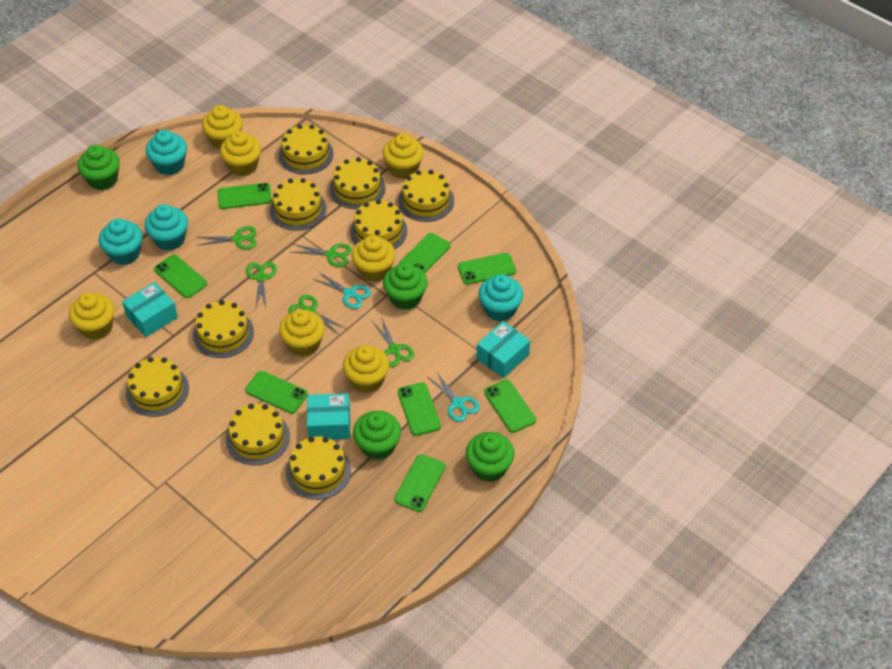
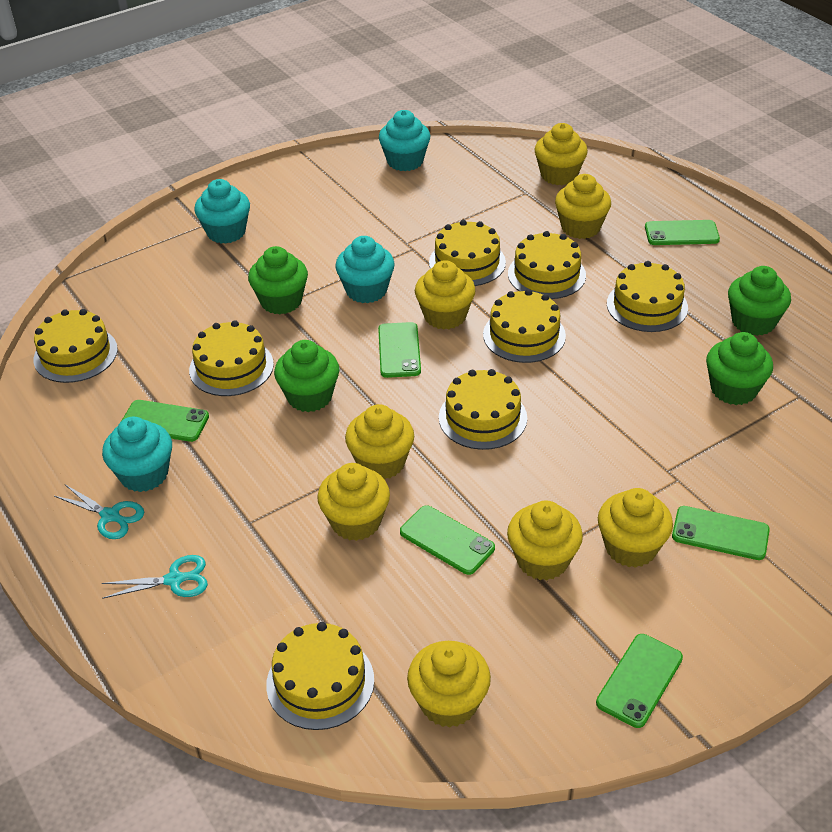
green phone: [154,255,207,298] [217,183,272,209] [245,371,308,414] [394,454,445,512] [398,382,441,436] [399,233,450,273] [458,253,516,285] [484,380,536,433] = 8 -> [122,400,209,442] [378,322,421,378] [400,505,495,575] [596,634,683,728] [645,220,720,245] [672,506,770,560] = 6
green scissors: [197,226,257,249] [246,262,277,310] [288,295,345,334] [292,243,352,267] [371,317,414,367] = 5 -> none = 0
turquoise box: [122,282,178,337] [307,393,350,439] [477,321,530,378] = 3 -> none = 0
yellow cake: [126,357,189,417] [193,300,254,358] [226,404,290,465] [270,178,326,231] [279,124,334,175] [286,436,351,500] [330,157,385,209] [350,199,407,249] [398,170,454,222] = 9 -> [33,309,118,383] [189,320,274,396] [266,622,374,730] [429,220,506,286] [439,369,527,450] [483,289,566,363] [508,231,586,299] [607,261,688,332] = 8
yellow cupcake: [69,292,115,340] [202,105,243,150] [220,131,261,176] [279,309,325,357] [343,345,389,393] [352,235,396,282] [382,134,424,179] = 7 -> [317,463,390,541] [345,404,414,479] [407,641,491,727] [415,260,476,330] [507,500,583,580] [534,123,588,185] [555,174,611,239] [598,488,673,568] = 8

